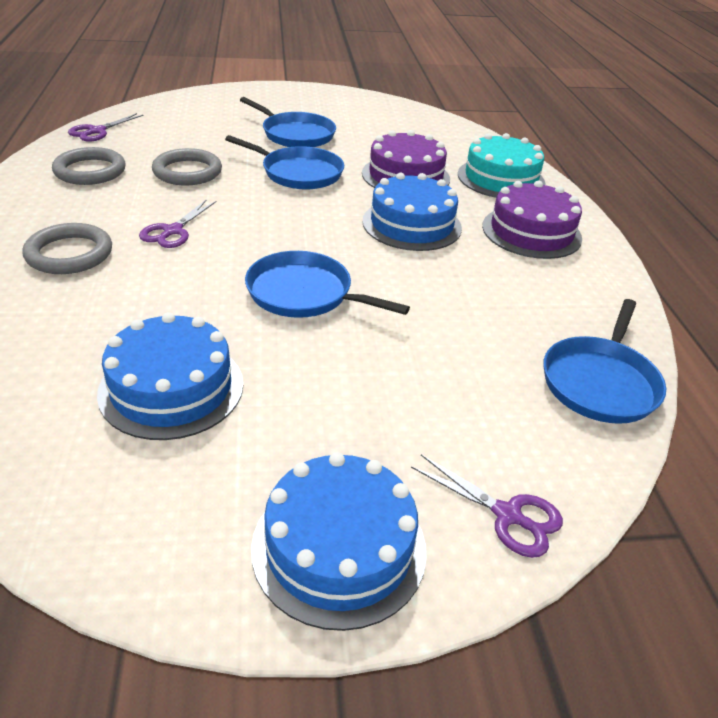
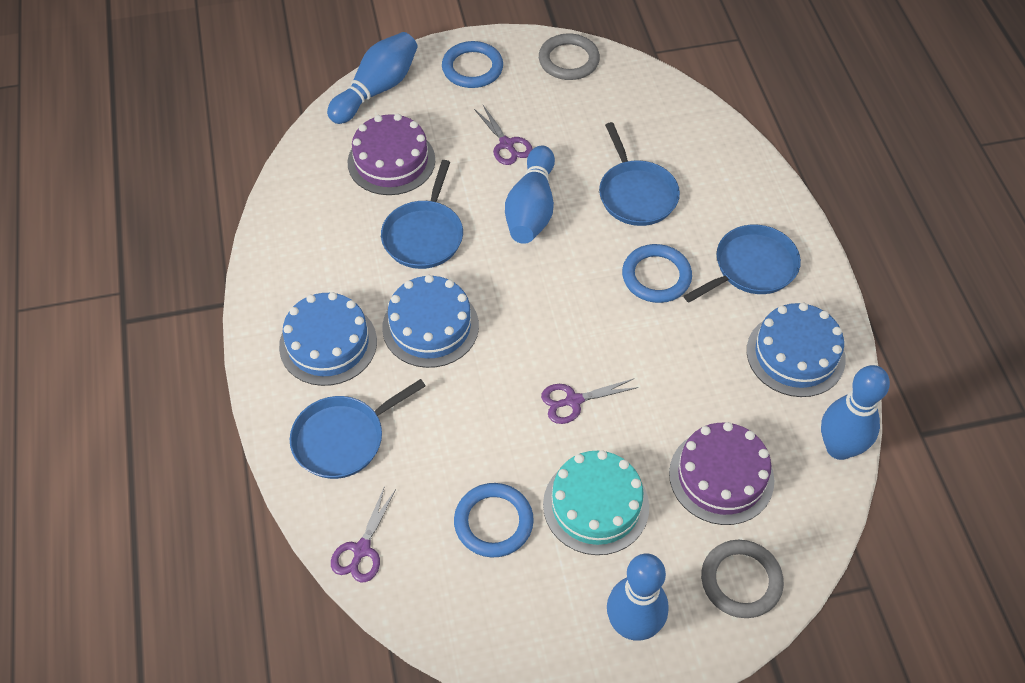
blue bowling pin: none = 0 -> [327,32,418,124] [505,145,555,244] [607,553,669,640] [821,365,890,460] = 4
blue ring: none = 0 -> [442,41,503,88] [454,483,534,557] [622,244,692,303] = 3
grey ring: [22,223,112,274] [52,147,126,185] [152,148,222,185] = 3 -> [539,33,600,80] [701,540,784,618] = 2

